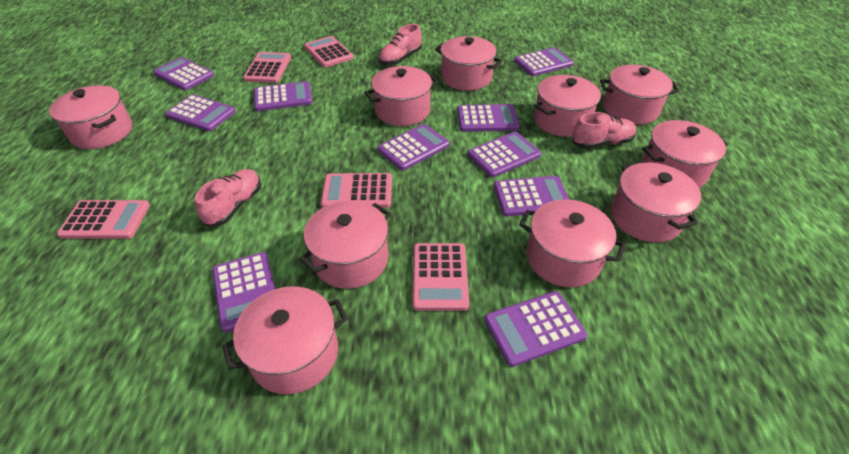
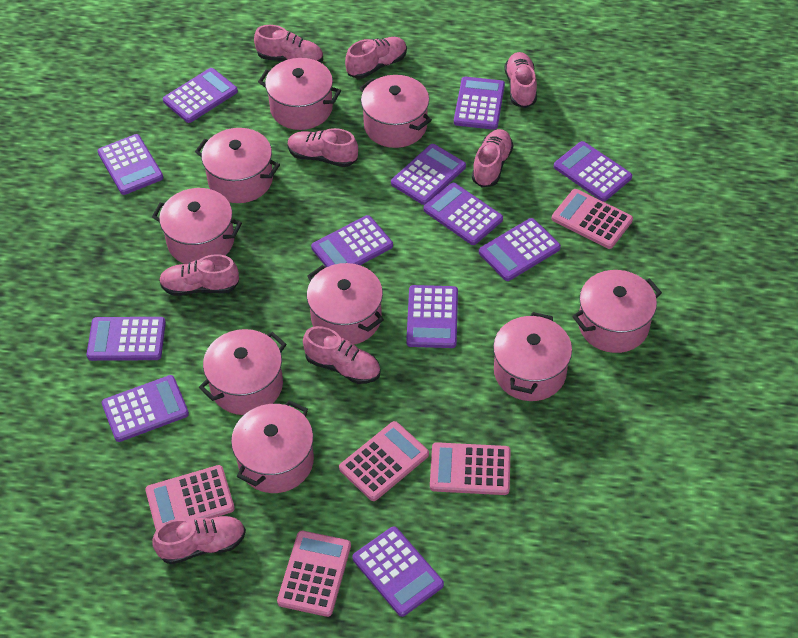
pink pot: [49,85,132,149] [222,286,348,394] [299,201,391,289] [364,66,438,126] [435,36,502,91] [519,199,626,287] [534,75,601,137] [600,65,679,125] [611,162,701,242] [642,120,728,188] = 10 -> [152,188,242,264] [195,128,280,203] [199,329,287,415] [231,400,314,493] [258,58,341,130] [307,263,384,345] [359,75,432,148] [493,312,572,401] [572,270,662,353] = 9
pink shoe: [195,169,261,227] [379,24,422,65] [572,112,637,149] = 3 -> [152,516,246,564] [159,254,239,296] [254,25,323,63] [287,128,358,167] [303,326,381,384] [345,37,407,79] [472,129,513,187] [505,52,537,108] = 8
purple calculator: [153,57,214,90] [166,94,236,131] [212,252,275,333] [254,81,312,111] [378,124,449,171] [457,104,520,132] [468,132,541,177] [484,291,587,367] [494,176,570,216] [514,47,574,76] = 10 -> [86,317,166,361] [97,134,163,195] [102,375,189,442] [163,68,238,123] [311,215,393,267] [352,526,444,617] [391,144,466,205] [406,285,458,348] [423,183,503,245] [454,77,505,130] [479,218,561,281] [554,141,632,202] = 12

